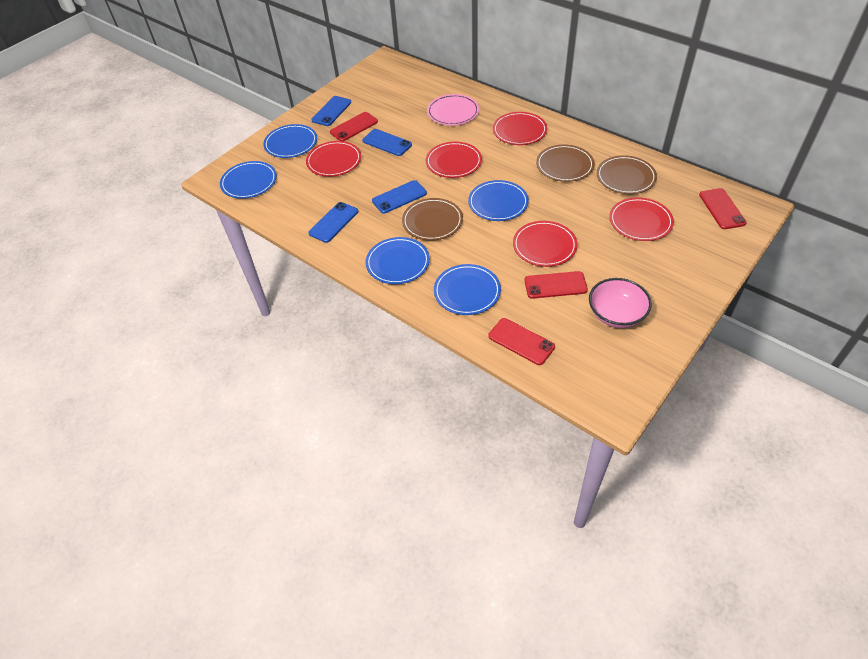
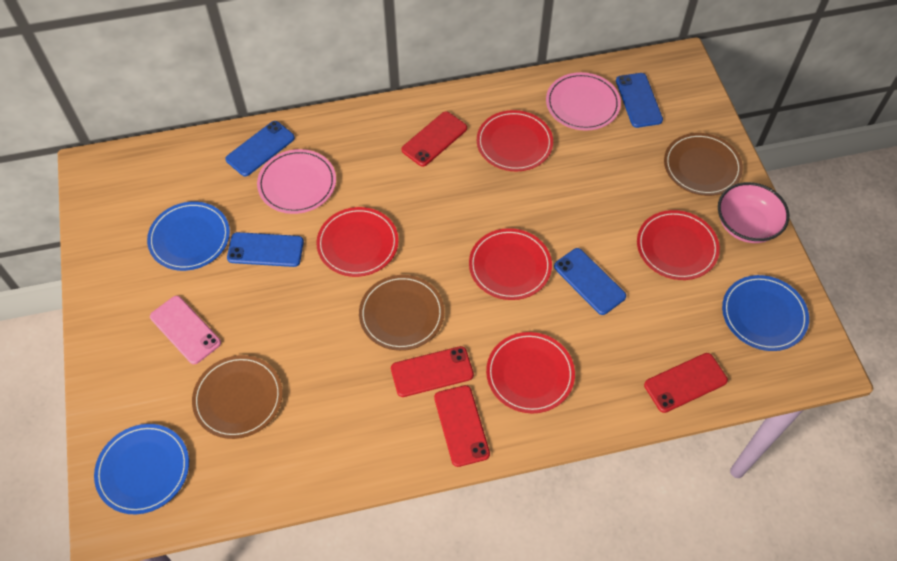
blue plate: [220,161,277,199] [263,124,317,158] [366,237,430,284] [434,264,501,315] [468,180,529,221] = 5 -> [94,424,189,514] [147,202,230,271] [722,275,809,351] = 3
pink phone: none = 0 -> [150,296,221,364] = 1
pink plate: [427,94,479,126] = 1 -> [257,149,336,214] [546,72,621,131] = 2

